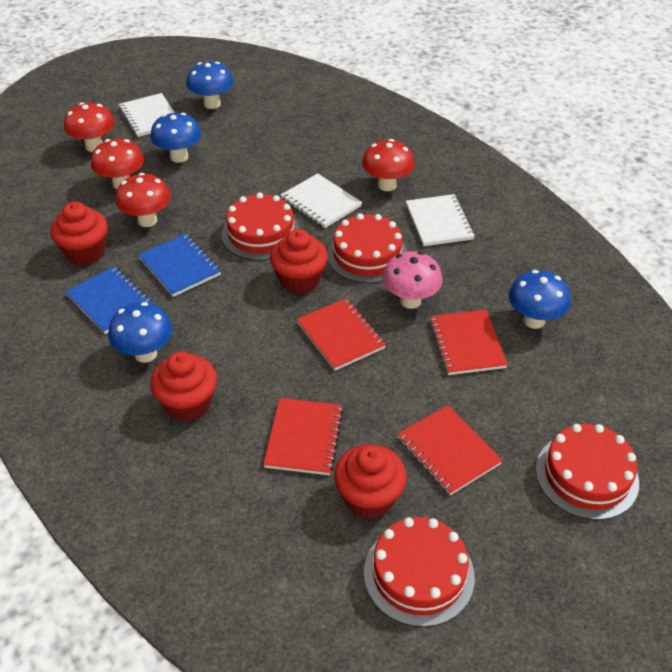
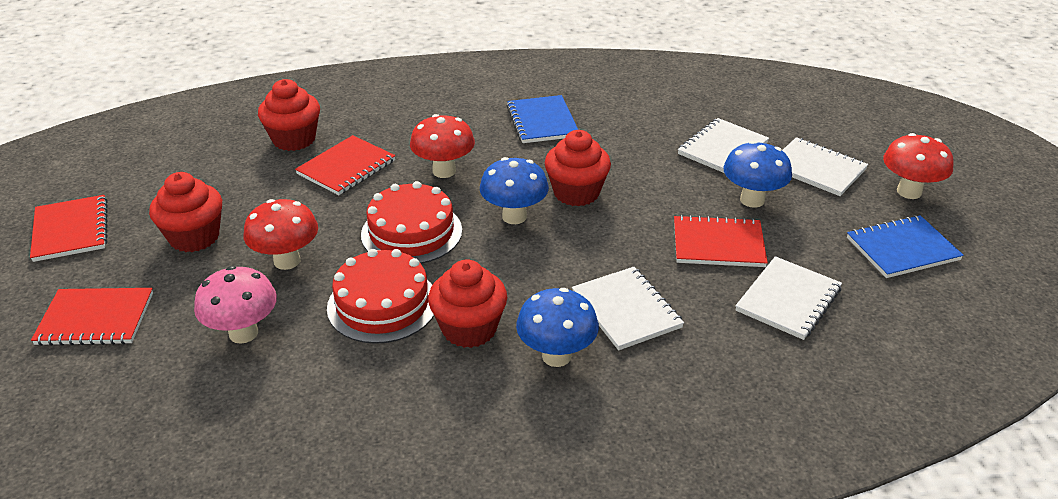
blue mushroom: [108,302,173,363] [150,113,201,163] [186,62,233,109] [509,270,571,329] = 4 -> [480,157,549,224] [516,288,599,367] [723,141,792,208] = 3
red cake: [221,192,300,260] [327,213,408,283] [364,517,475,627] [536,424,639,520] = 4 -> [327,249,434,344] [361,181,462,264] = 2
red mushroom: [64,102,115,152] [91,139,144,189] [115,173,171,227] [362,139,414,191] = 4 -> [243,199,318,270] [410,114,475,178] [883,133,954,199] = 3
white notebook: [119,93,175,137] [281,173,362,228] [406,194,475,246] = 3 -> [572,267,684,350] [678,118,769,173] [735,256,842,340] [782,137,868,196] = 4

